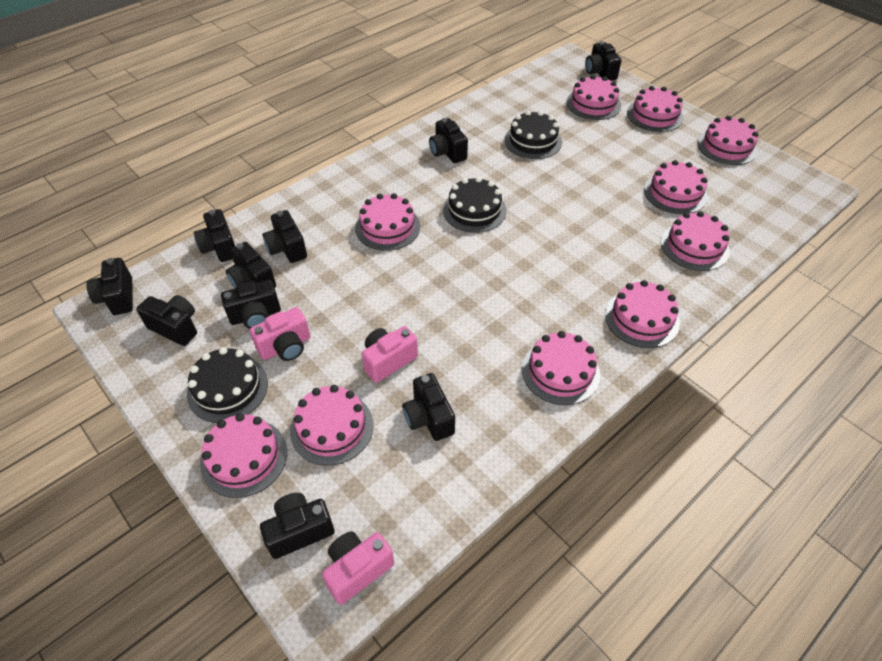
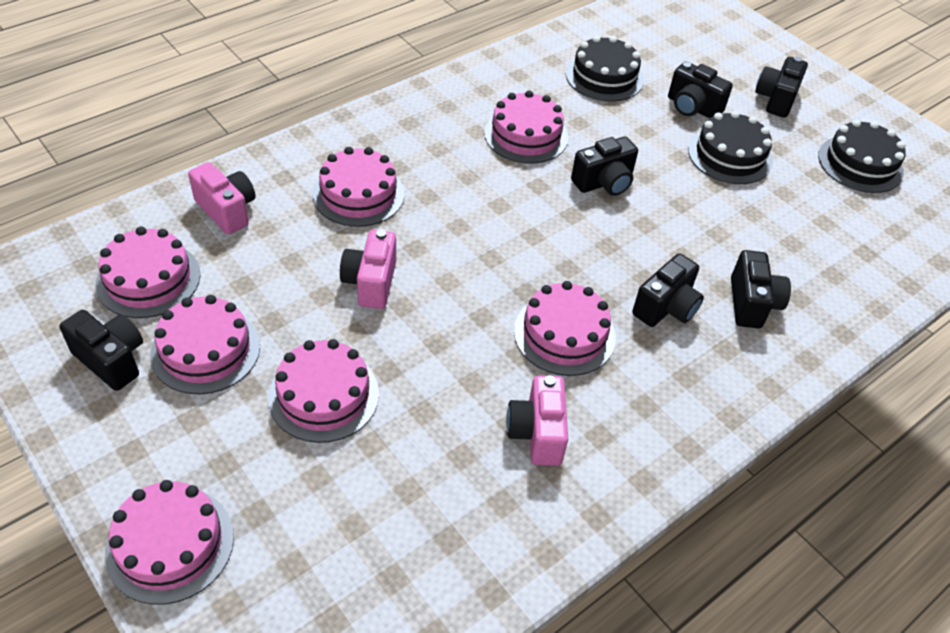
black camera: [86,258,133,315] [136,295,197,346] [194,209,235,262] [221,280,281,329] [226,242,276,288] [260,493,334,559] [263,210,307,263] [402,373,455,441] [429,118,468,163] [585,41,622,81] = 10 -> [60,310,143,391] [571,137,638,196] [632,253,704,327] [668,62,733,118] [731,250,791,328] [755,57,808,117] = 6
pink cake: [200,413,287,498] [290,385,373,466] [355,193,420,251] [522,331,600,405] [566,75,621,120] [605,280,680,348] [627,86,684,132] [644,160,708,214] [661,211,730,271] [697,116,759,165] = 10 -> [96,227,200,318] [105,480,234,605] [150,295,260,394] [268,339,379,443] [313,147,404,227] [484,90,568,164] [514,281,615,376] = 7

